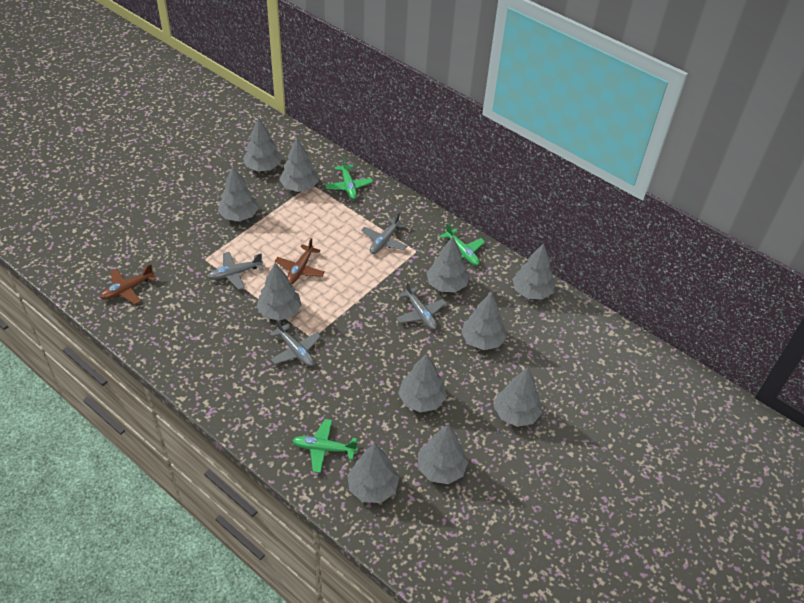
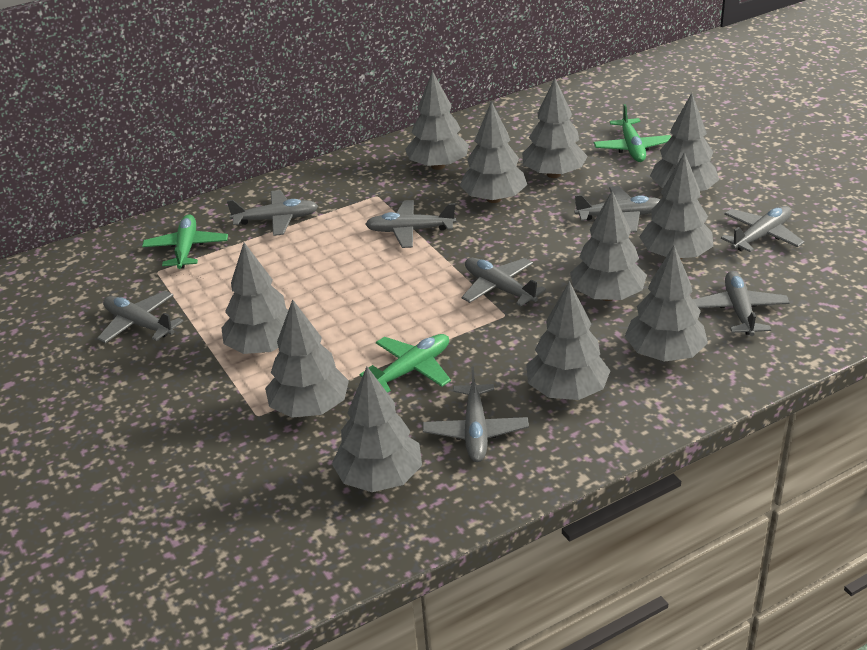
brown plane: [100,264,156,305] [275,238,325,285] = 2 -> none = 0
grey plane: [208,252,264,290] [270,319,321,366] [361,213,407,254] [397,281,446,330] = 4 -> [97,291,183,343] [227,190,318,236] [365,200,456,248] [423,366,529,462] [462,258,546,307] [574,186,661,233] [693,271,790,336] [721,206,804,252] = 8

